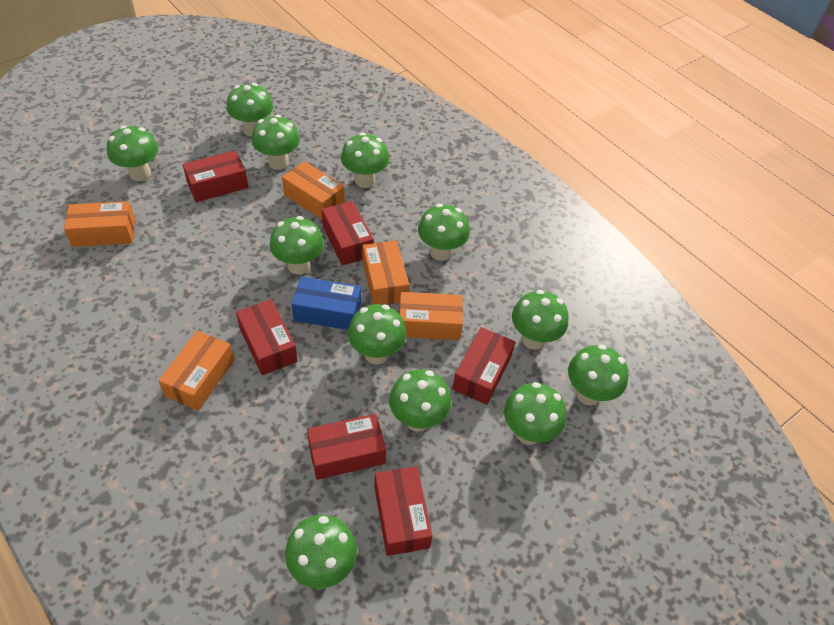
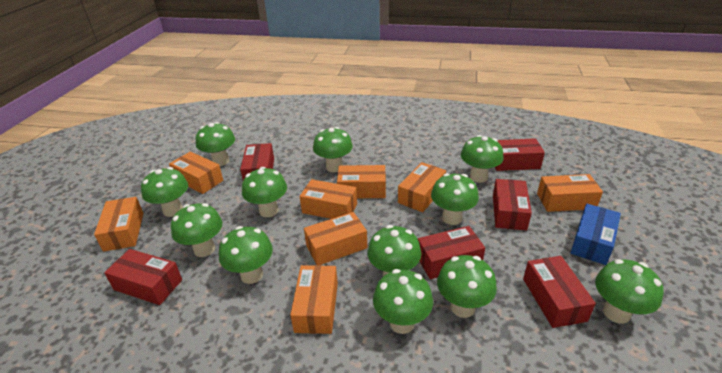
orange box: [64,201,135,247] [158,331,234,411] [282,161,345,219] [363,240,409,305] [399,292,463,340] = 5 -> [94,197,144,252] [169,152,223,194] [290,265,338,334] [300,179,357,219] [304,212,367,265] [337,165,386,198] [398,162,446,212] [537,174,603,212] = 8

